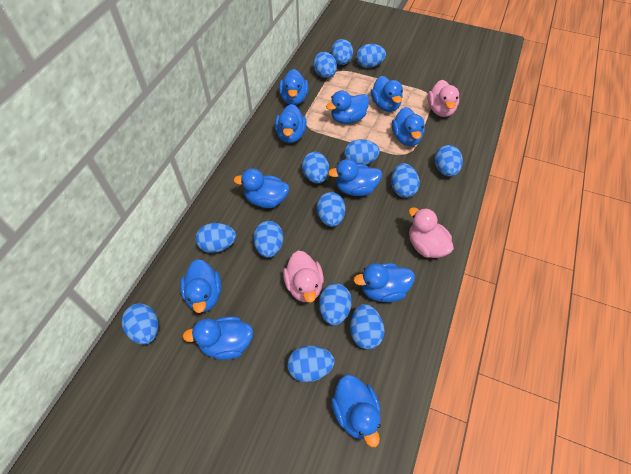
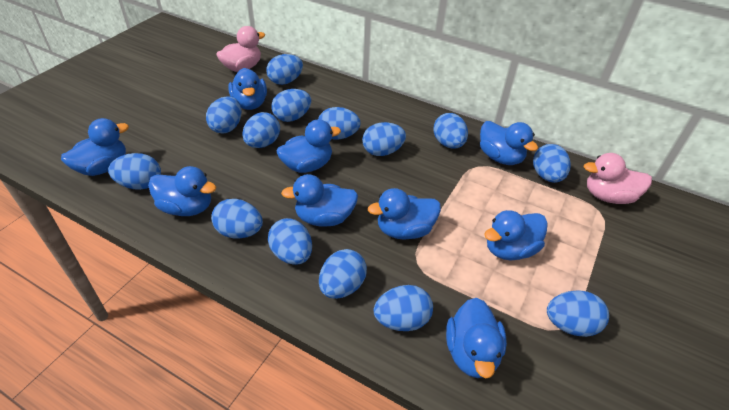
blue duck: [180,259,221,313] [182,316,253,360] [233,168,289,208] [275,104,307,143] [279,69,309,105] [326,90,369,124] [328,159,382,196] [331,375,381,447] [353,263,415,302] [371,76,403,112] [392,107,425,146] = 11 -> [61,118,129,176] [148,166,216,216] [228,68,267,110] [277,119,341,173] [281,174,358,227] [368,188,441,240] [446,298,507,378] [480,121,538,165] [484,210,548,260] = 9
pink duck: [283,251,324,303] [409,207,454,258] [428,80,459,117] = 3 -> [216,26,265,72] [584,153,652,204] = 2

